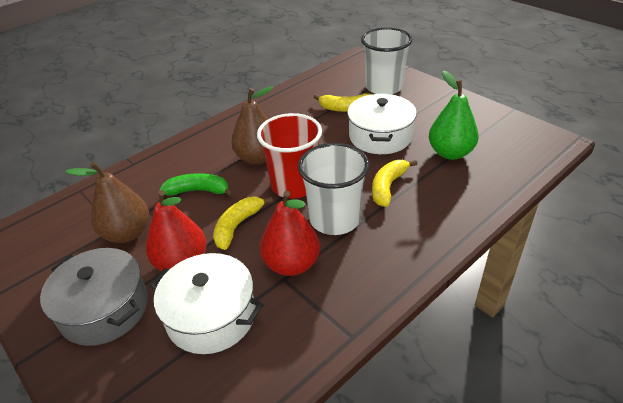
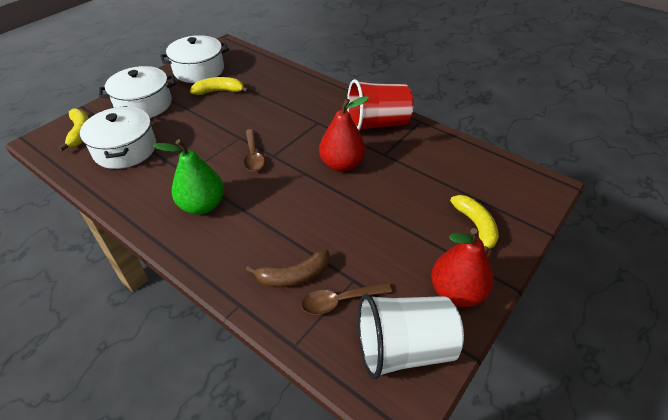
brown banana: none = 0 -> [246,249,330,288] = 1
brown pear: [65,162,149,243] [231,86,273,165] = 2 -> none = 0
brown spoon: none = 0 -> [244,129,265,172] [301,282,392,315] = 2
green banana: [159,173,234,197] = 1 -> none = 0
grey pot: [40,248,148,346] = 1 -> none = 0
white cup: [298,143,369,235] [361,27,412,95] = 2 -> [358,294,464,379] = 1
white pot: [150,253,263,354] [347,94,417,154] = 2 -> [80,106,156,169] [99,66,176,118] [160,35,229,83] = 3

